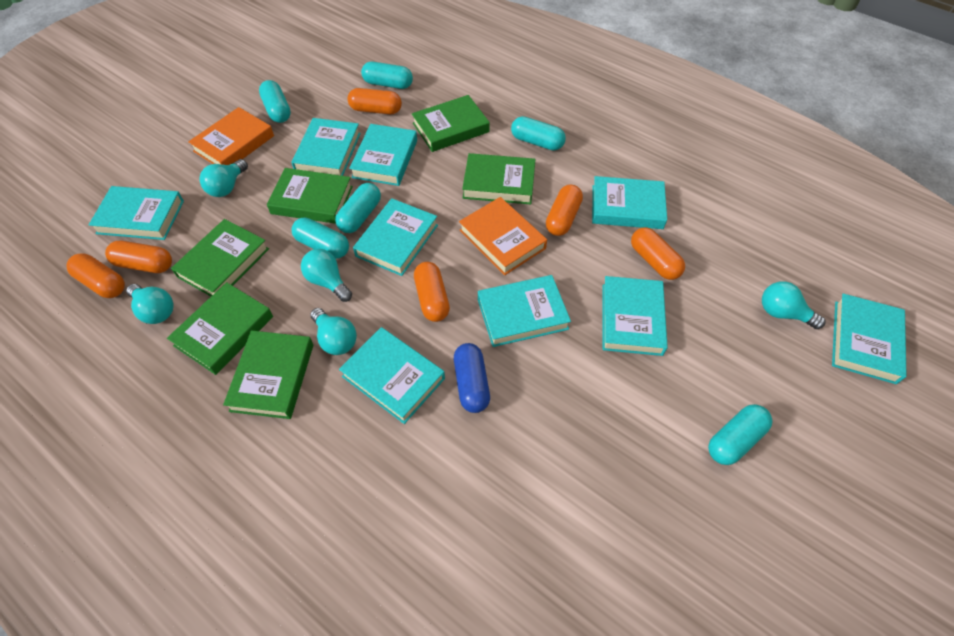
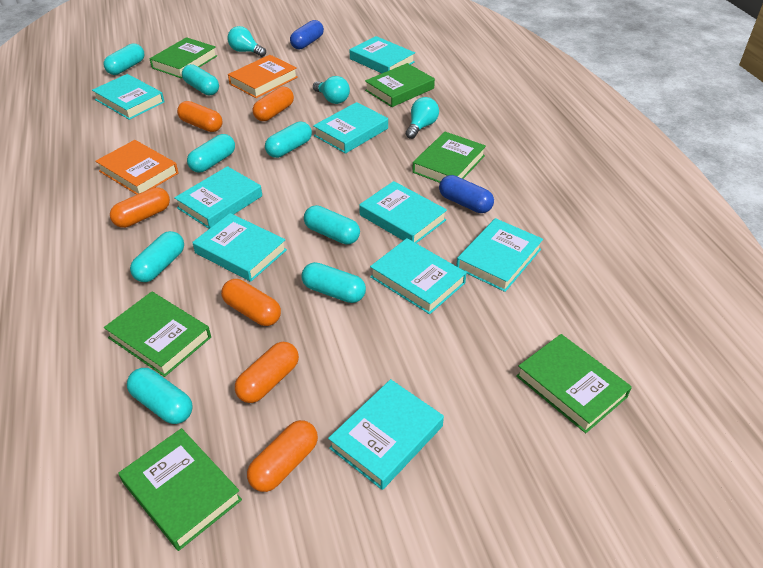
blue capsule: [454,343,490,413] = 1 -> [290,20,324,49] [439,175,494,213] = 2
turquoise capsule: [259,80,291,123] [292,218,349,259] [335,183,381,233] [361,61,413,89] [511,116,566,150] [708,404,772,465] = 6 -> [104,43,144,75] [127,368,193,424] [130,231,184,282] [182,64,219,95] [187,134,235,173] [265,121,312,158] [301,262,366,303] [304,205,360,245] = 8
turquoise light bulb: [126,284,174,324] [199,159,248,197] [301,249,352,302] [310,308,357,355] [762,281,826,329] = 5 -> [228,26,266,57] [313,76,350,104] [406,97,439,139] = 3

